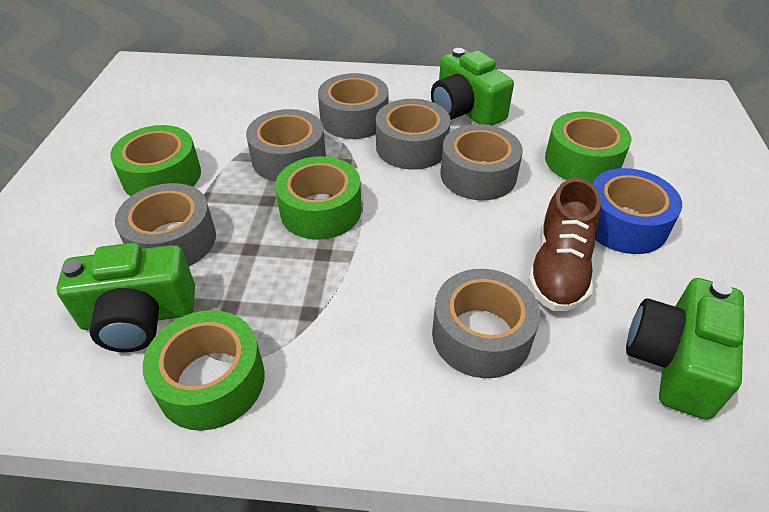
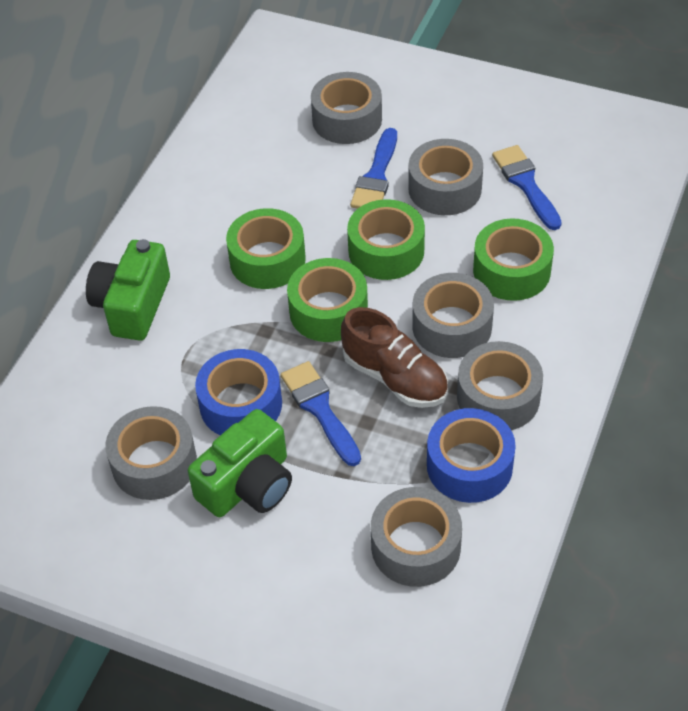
blue brush: none = 0 -> [281,361,361,466] [350,128,397,209] [492,145,562,230] = 3
blue tape: [592,168,682,254] = 1 -> [195,349,282,435] [427,408,516,503] = 2
green camera: [56,243,195,352] [431,48,514,126] [626,278,744,420] = 3 -> [86,239,170,341] [188,409,292,517] = 2

